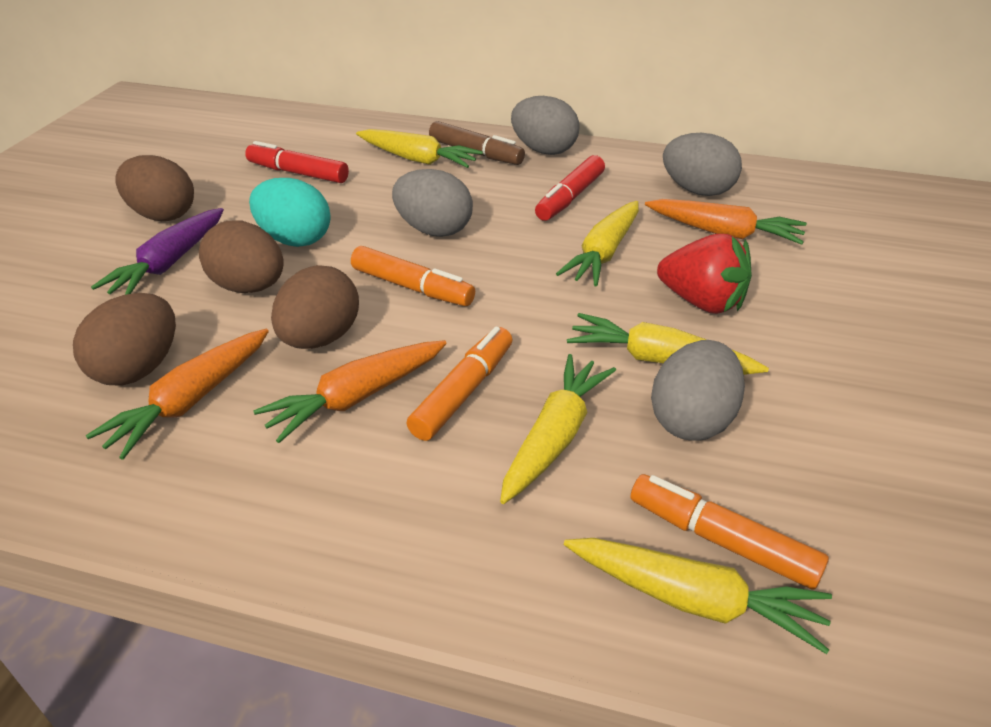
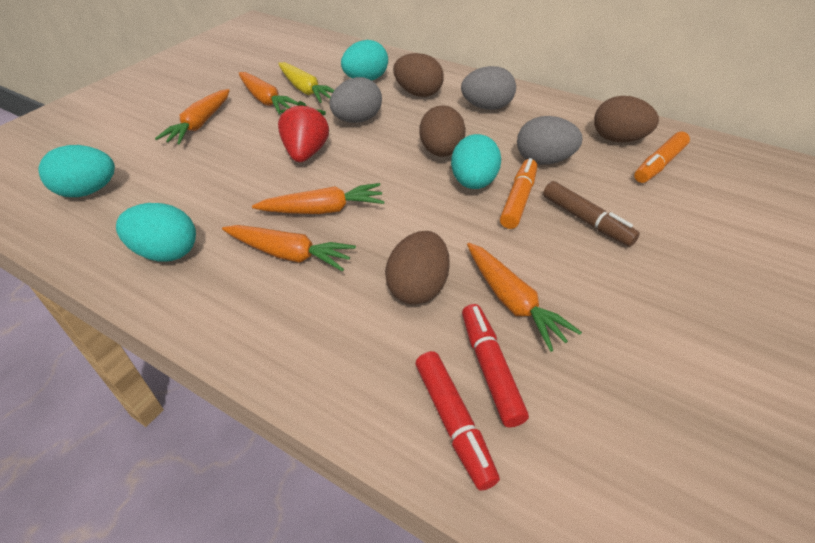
grey egg: [392,169,473,237] [511,96,580,155] [651,340,745,441] [663,133,742,196] = 4 -> [330,77,382,123] [461,66,516,110] [517,116,582,165] = 3
orange carrot: [85,329,269,460] [253,340,447,443] [645,199,807,245] = 3 -> [155,89,230,145] [222,225,356,272] [239,72,298,114] [252,183,385,214] [467,243,582,352] = 5
orange marker: [351,246,475,306] [407,326,512,441] [630,474,829,590] = 3 -> [500,158,537,229] [634,131,690,183] = 2
purple carrot: [91,208,224,295] = 1 -> none = 0
turquoise egg: [249,178,331,247] = 1 -> [38,145,115,197] [116,203,196,262] [341,40,388,80] [451,134,501,189] = 4
yellow carrot: [356,129,483,168] [500,354,616,504] [556,201,639,287] [564,538,832,654] [567,313,769,375] = 5 -> [278,62,334,103] = 1

